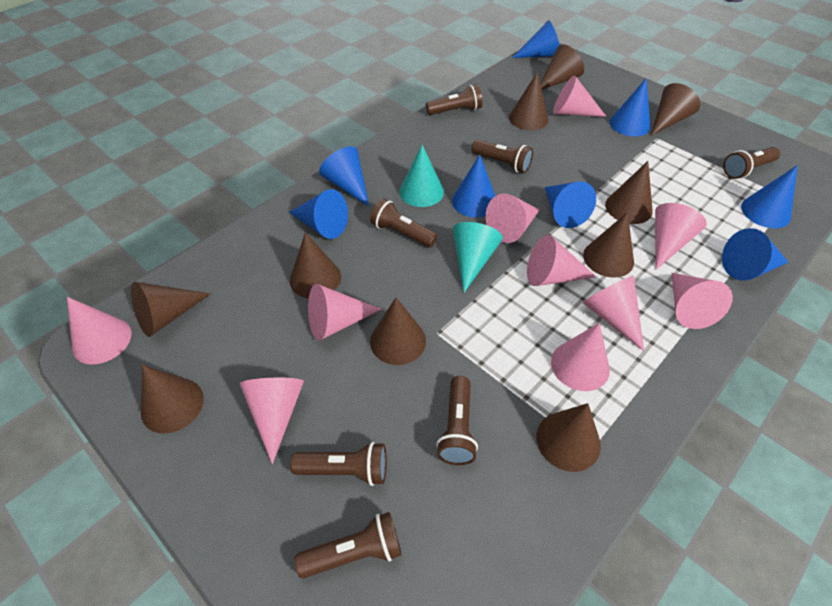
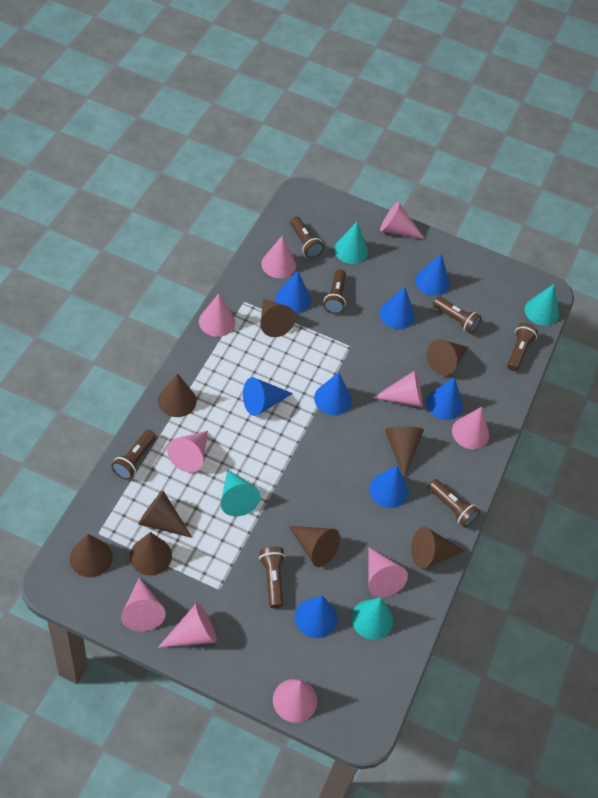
brown cone: [131,282,210,337] [141,365,204,434] [290,233,341,298] [370,297,426,365] [509,72,548,130] [536,403,601,472] [540,44,584,89] [583,212,634,278] [605,161,653,224] [651,83,700,136] = 10 -> [70,534,113,577] [130,532,172,575] [138,491,193,538] [158,373,196,417] [260,299,295,337] [288,526,340,567] [385,426,424,479] [411,527,465,569] [427,339,468,376] = 9
turquoise cone: [399,145,444,207] [453,222,503,293] = 2 -> [221,469,260,516] [334,222,368,264] [351,598,393,640] [525,284,559,326] = 4

